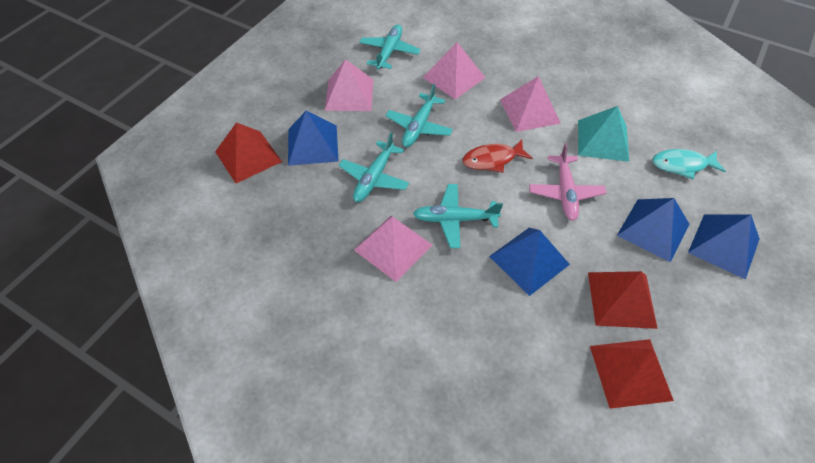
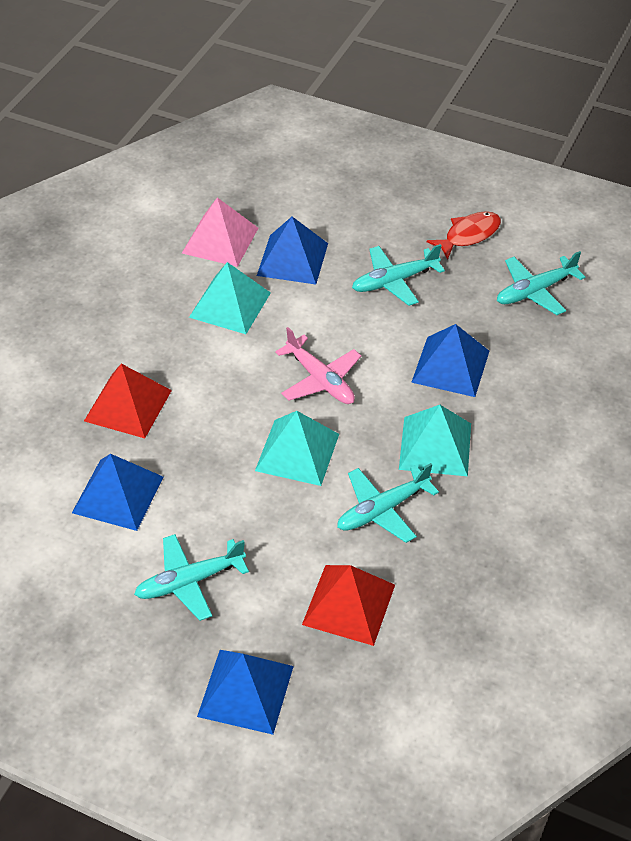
pink pyramid: [324,59,373,111] [354,216,432,282] [423,42,485,99] [500,76,561,132] = 4 -> [182,197,258,267] = 1
red pyramid: [215,122,282,183] [588,271,658,329] [590,339,674,409] = 3 -> [84,364,172,439] [302,565,395,646] = 2
turquoise fish: [653,149,726,179] = 1 -> none = 0
turquoise pyramid: [578,106,629,162] = 1 -> [189,262,271,334] [255,411,339,486] [399,405,471,477] = 3

